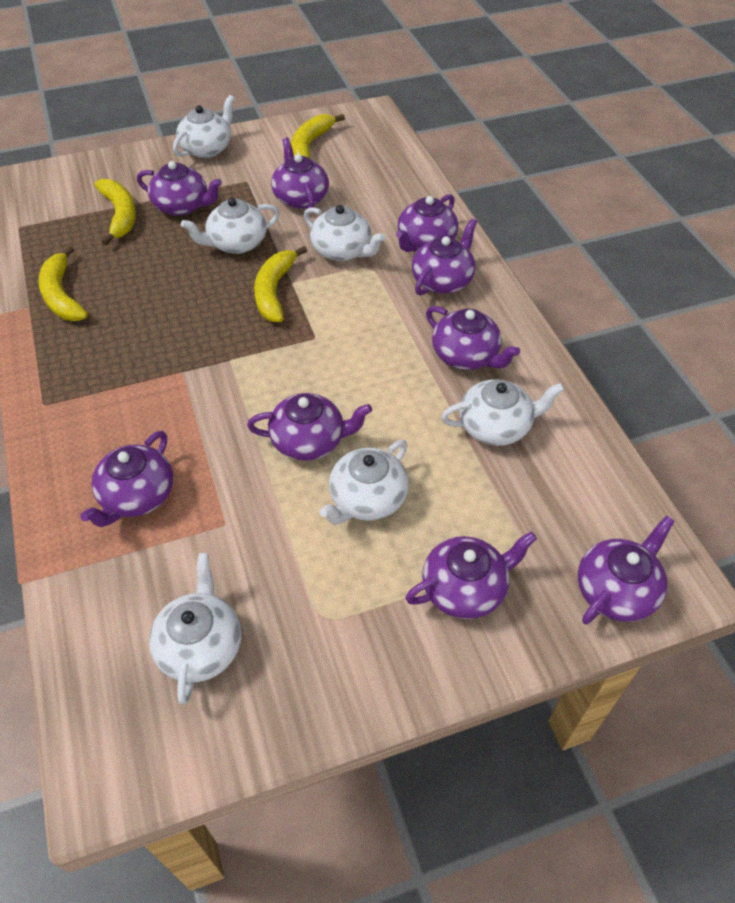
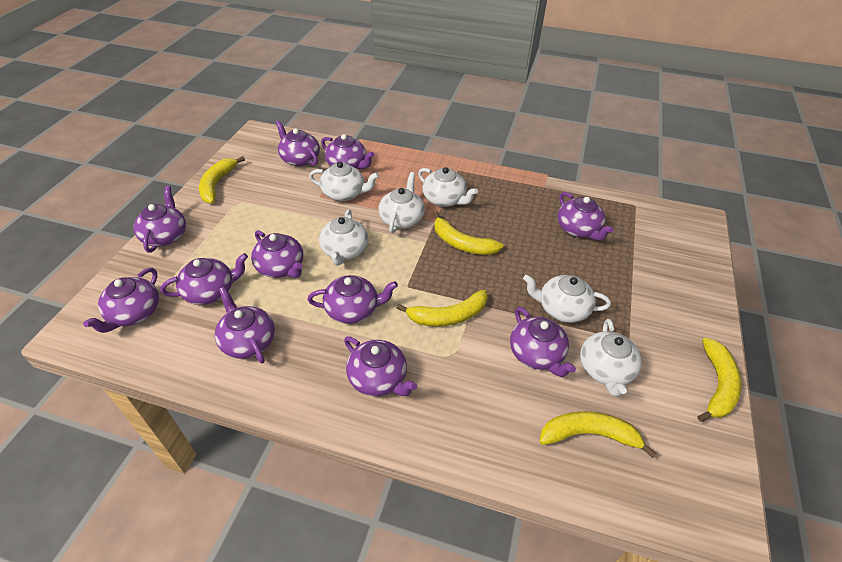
purple teapot: [80,431,173,527] [137,161,222,216] [247,393,372,461] [271,137,329,209] [396,194,458,252] [405,531,537,619] [412,219,477,296] [426,306,520,370] [578,516,675,624] = 9 -> [83,268,159,333] [134,186,186,253] [160,253,248,305] [215,287,275,363] [251,230,303,278] [275,121,320,167] [307,275,398,324] [321,134,375,169] [344,336,417,396] [510,307,576,377] [557,192,614,241] = 11
yellow banana: [38,246,88,321] [94,179,136,245] [254,246,307,322] [291,114,345,159] = 4 -> [199,156,245,204] [396,290,488,326] [434,212,504,255] [539,411,656,458] [698,337,742,422] = 5

